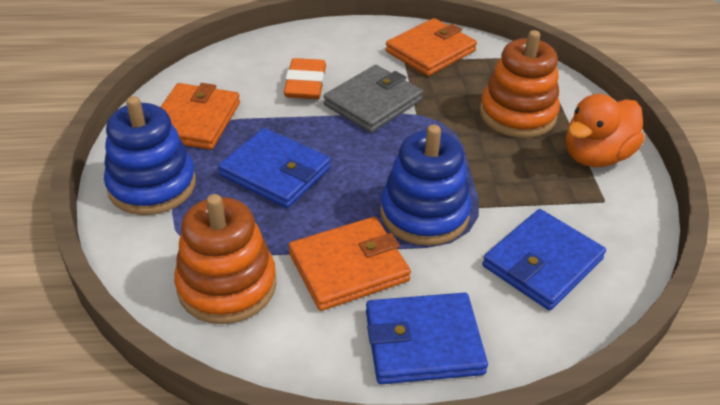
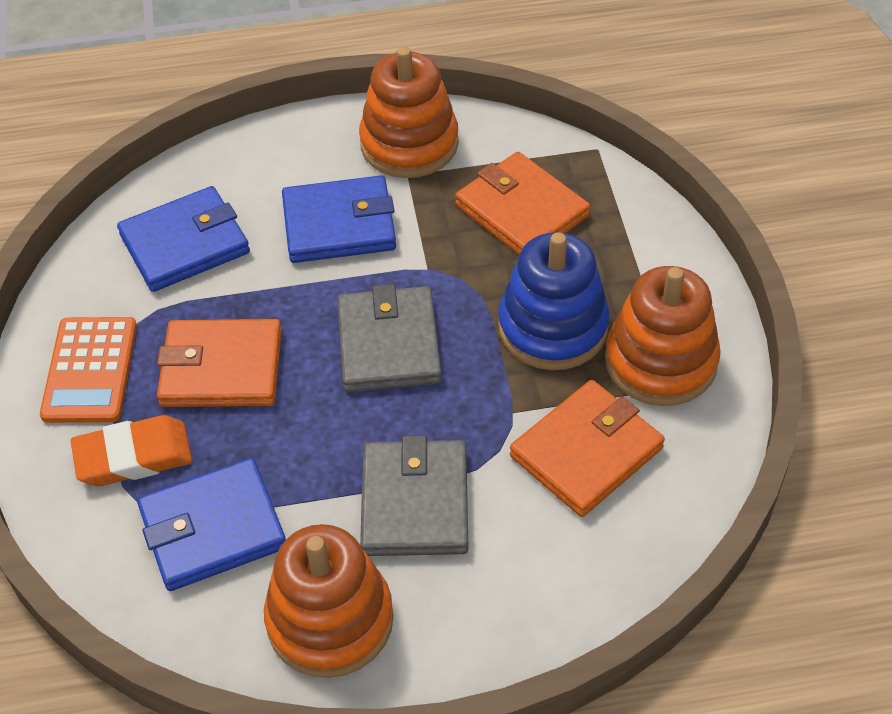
blue stacking toy: [104,96,196,215] [380,125,471,246] = 2 -> [498,232,610,370] = 1
grey wallet: [324,65,423,133] = 1 -> [337,284,442,392] [360,435,469,556] = 2
orange calculator: none = 0 -> [40,317,137,423] = 1
orange duck: [566,94,645,167] = 1 -> none = 0
orange stacking toy: [174,194,277,324] [480,30,560,138] = 2 -> [264,524,394,678] [359,47,459,178] [605,266,721,406] = 3

